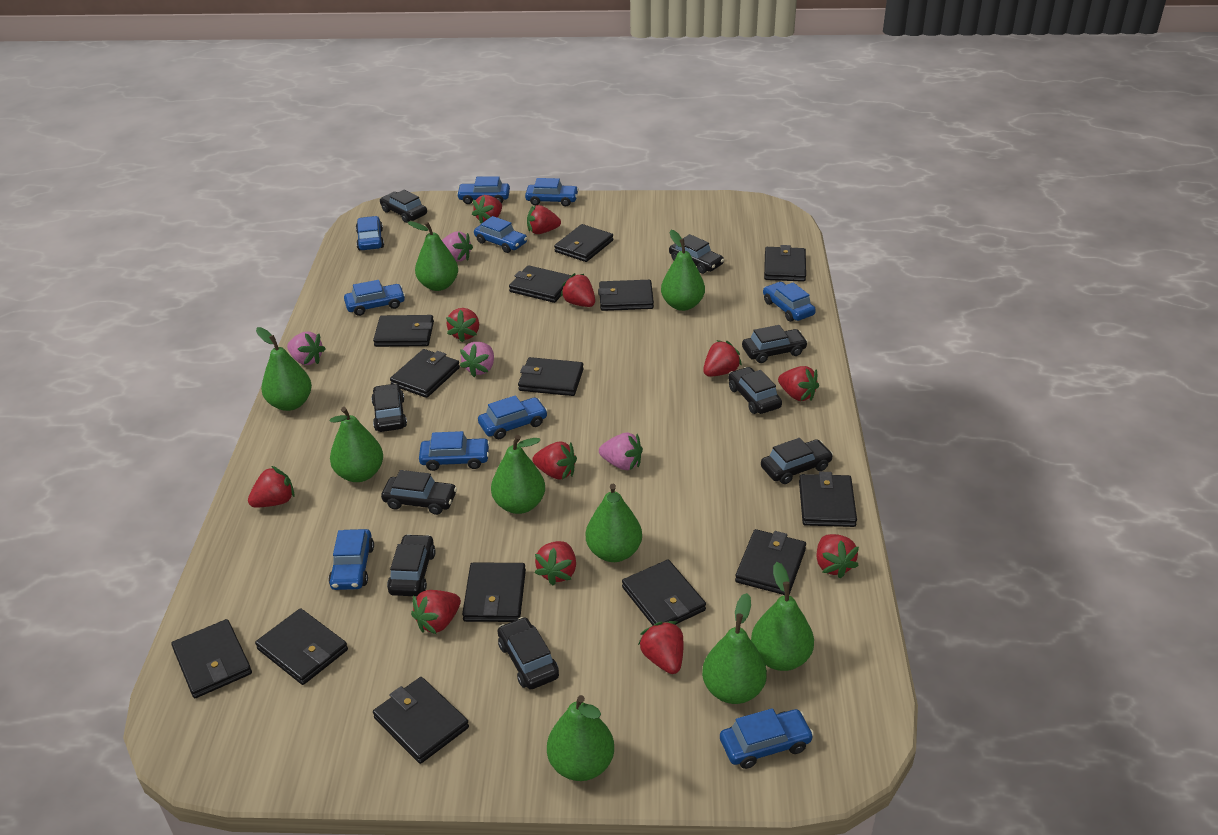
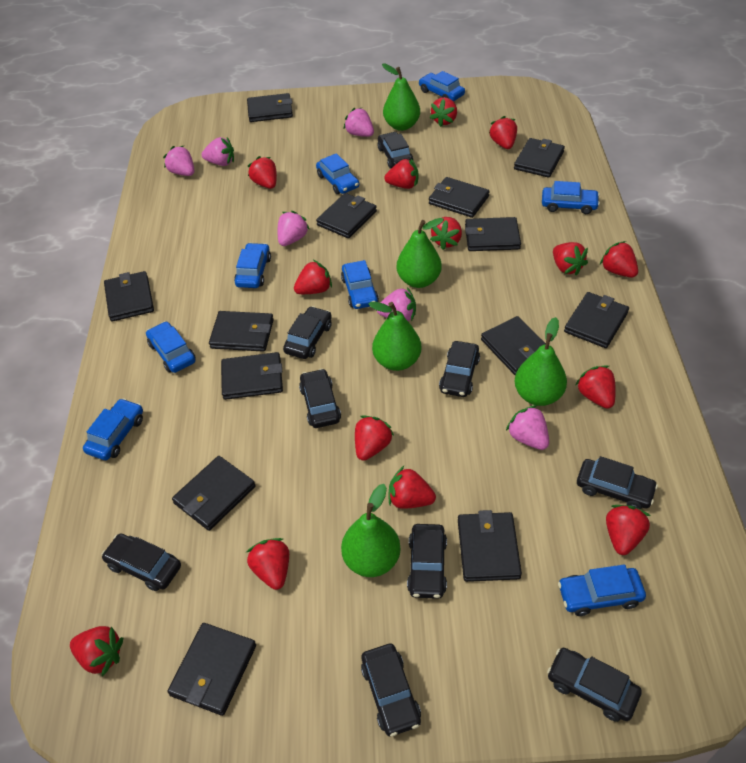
black wallet: [171,619,252,698] [255,608,348,685] [373,315,434,347] [373,677,469,764] [390,349,460,398] [462,563,526,622] [509,265,571,303] [518,357,584,396] [554,224,613,262] [598,280,654,311] [622,560,706,625] [735,529,806,595] [764,245,806,282] [799,472,857,527] = 14 -> [104,271,154,322] [167,623,256,716] [172,456,256,531] [209,311,274,352] [221,352,283,400] [247,93,293,122] [316,193,377,238] [429,177,490,218] [458,510,522,582] [465,217,521,251] [481,316,546,375] [514,138,565,178] [564,292,629,348] = 13
blue car: [328,529,374,590] [344,280,405,316] [356,216,384,250] [419,431,490,471] [457,176,510,204] [474,216,527,253] [478,395,548,439] [525,178,579,206] [720,708,814,769] [763,282,816,322] = 10 -> [83,398,143,460] [146,322,196,373] [234,243,271,288] [316,153,359,194] [341,260,379,309] [419,71,465,101] [542,181,600,214] [558,564,646,616] = 8
green pear: [256,327,312,411] [329,407,383,482] [407,221,458,291] [491,435,545,514] [547,695,614,781] [586,484,642,562] [661,230,705,311] [702,593,767,704] [751,562,814,671] = 9 -> [341,484,401,577] [369,302,421,371] [382,63,420,131] [397,218,444,288] [515,317,567,406] = 5
pink strawberry: [287,332,326,365] [442,231,473,261] [460,342,494,377] [599,433,643,470] = 4 -> [163,146,194,176] [202,137,234,166] [277,211,309,246] [343,108,374,137] [377,287,416,321] [506,405,549,450] = 6
red strawberry: [248,466,295,507] [411,590,461,634] [446,308,479,343] [472,195,502,223] [527,205,561,234] [532,441,577,480] [535,541,576,586] [560,273,595,307] [638,621,683,674] [703,340,742,377] [778,366,819,401] [816,534,859,579] = 12 -> [70,626,123,676] [246,538,289,590] [248,156,277,189] [294,260,332,294] [355,416,394,461] [384,159,418,189] [388,466,436,509] [430,97,457,127] [430,217,462,250] [489,116,517,149] [553,242,588,276] [575,365,616,409] [600,241,638,278] [606,505,650,555] = 14

